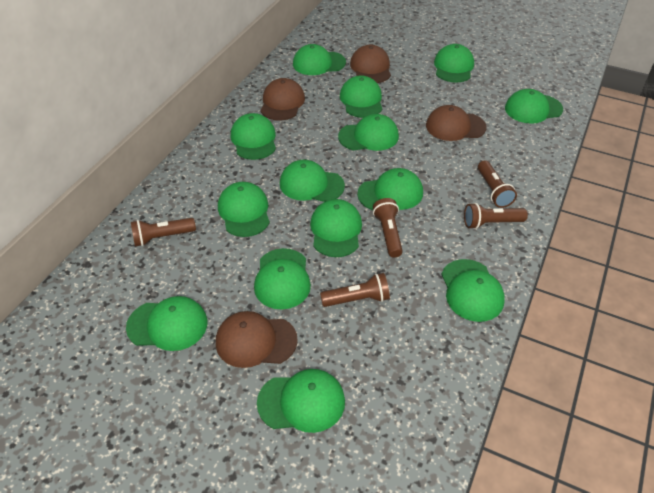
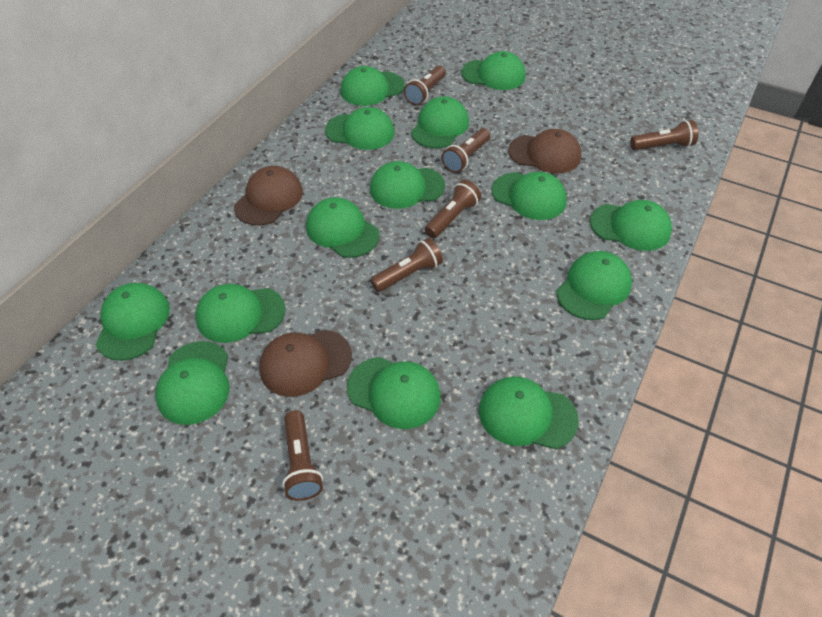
brown cap: [216,311,298,368] [261,78,305,120] [350,45,391,83] [426,105,487,141] = 4 -> [234,166,303,226] [259,329,352,397] [508,129,581,173] = 3
brown flashlight: [131,218,196,247] [320,273,390,307] [373,198,403,258] [464,203,528,229] [478,160,517,208] = 5 -> [282,410,323,501] [370,238,443,292] [404,65,446,106] [425,180,481,238] [442,128,491,173] [630,120,698,150] = 6

